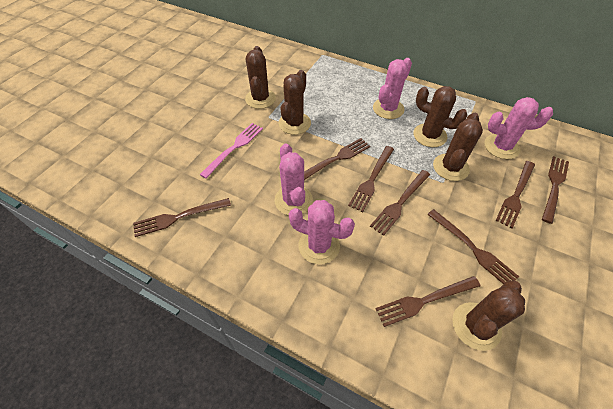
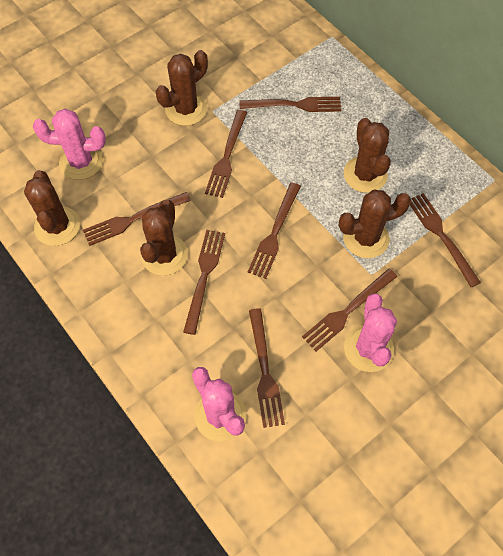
pink cactus: [274,144,313,216] [289,200,355,264] [373,58,412,119] [484,97,553,159] = 4 -> [33,109,106,180] [192,367,247,442] [344,293,397,372] = 3
pink fork: [200,123,263,179] = 1 -> none = 0

